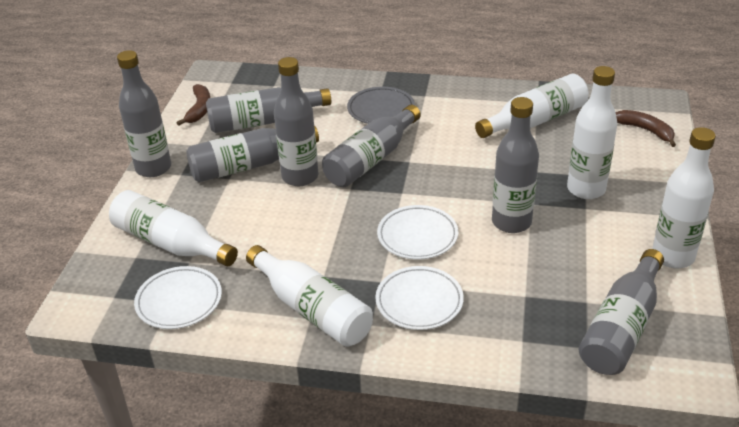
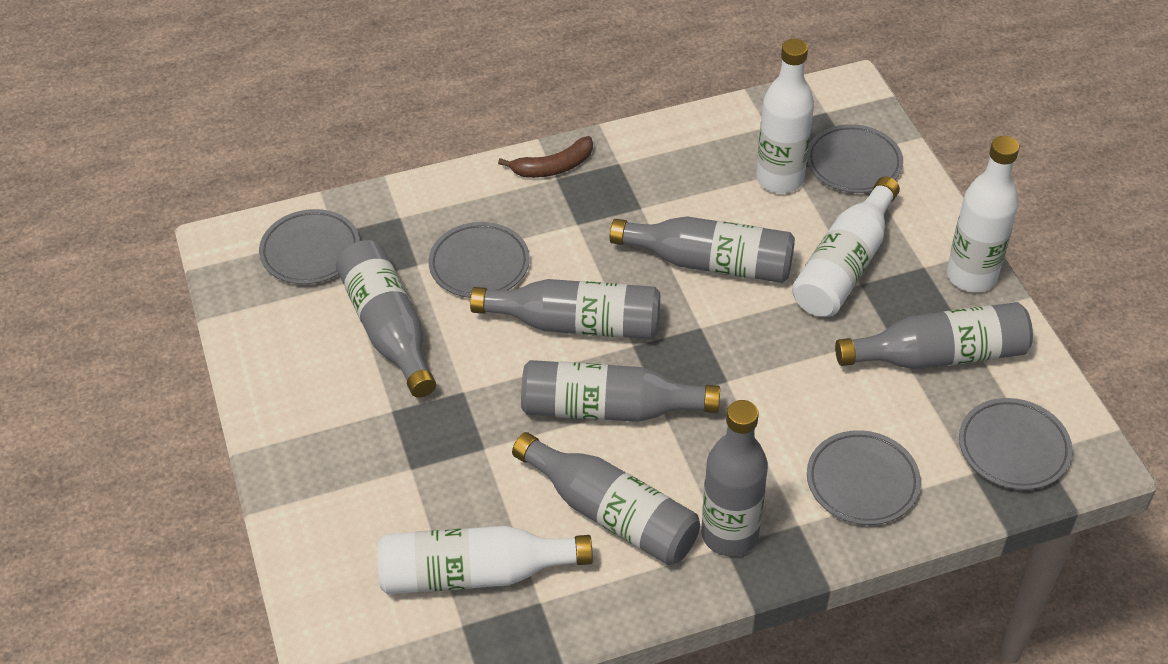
brown banana: [176,84,210,126] [616,110,676,147] = 2 -> [498,136,593,178] = 1
grey plate: [347,87,415,124] = 1 -> [259,209,360,284] [429,222,530,298] [807,124,903,193] [807,430,921,525] [959,398,1072,490] = 5
white bottle: [109,190,238,266] [246,245,373,347] [475,74,589,138] [567,66,618,199] [652,127,716,268] = 5 -> [377,526,593,594] [756,39,814,193] [792,176,900,317] [947,136,1019,292] = 4
white plate: [134,266,222,329] [375,266,464,330] [377,205,458,260] = 3 -> none = 0

